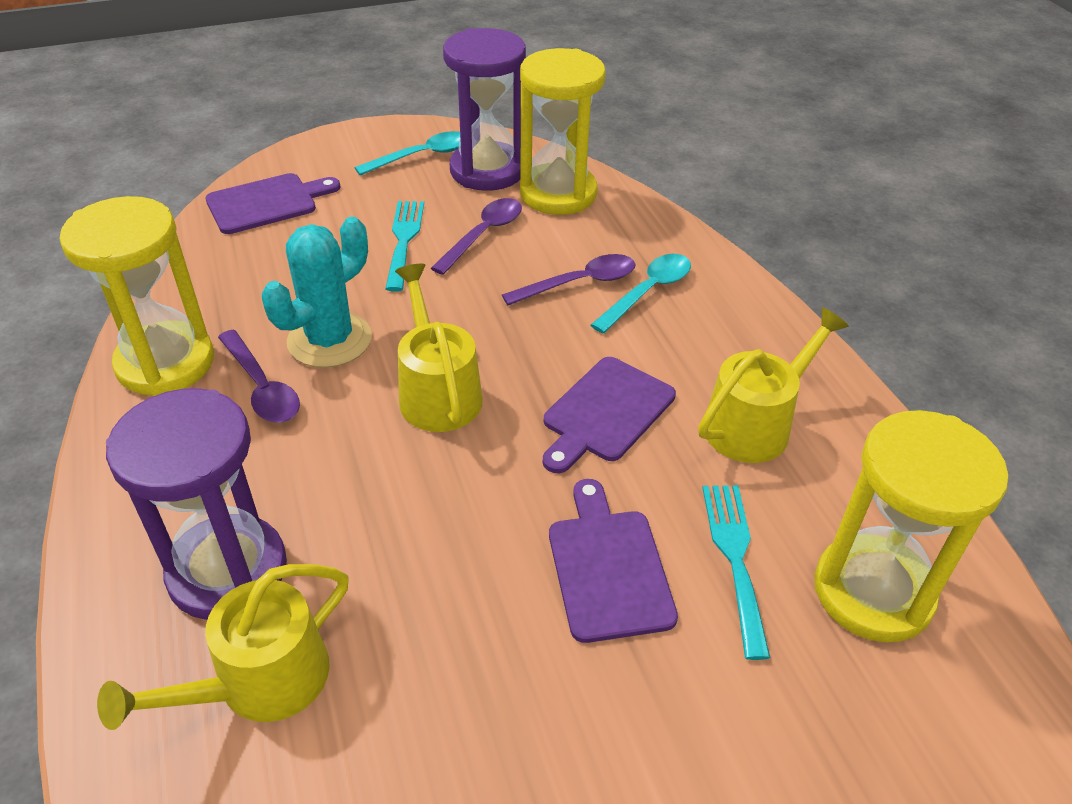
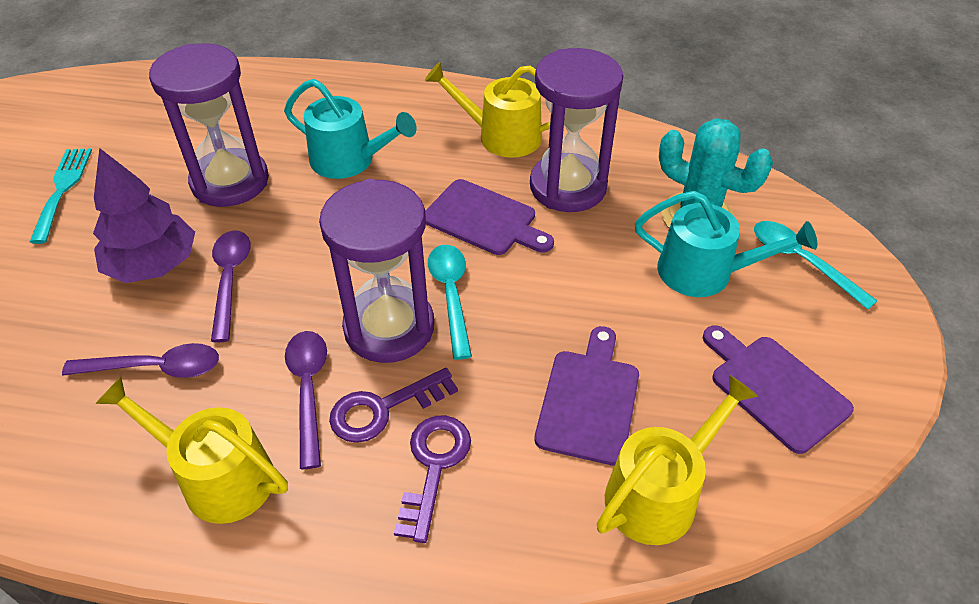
purple hourglass: [106,388,287,620] [443,28,526,191] = 2 -> [149,43,269,207] [319,179,434,363] [530,48,623,212] = 3
purple key: none = 0 -> [329,368,458,443] [394,416,471,543] = 2
purple tree: none = 0 -> [93,148,195,283] = 1
turquoise fork: [385,201,424,291] [702,485,770,660] = 2 -> [30,148,92,244] = 1
turquoise watering can: none = 0 -> [284,79,417,179] [635,191,817,297] = 2
yellow hourglass: [59,196,214,396] [520,48,606,215] [814,410,1009,643] = 3 -> none = 0

